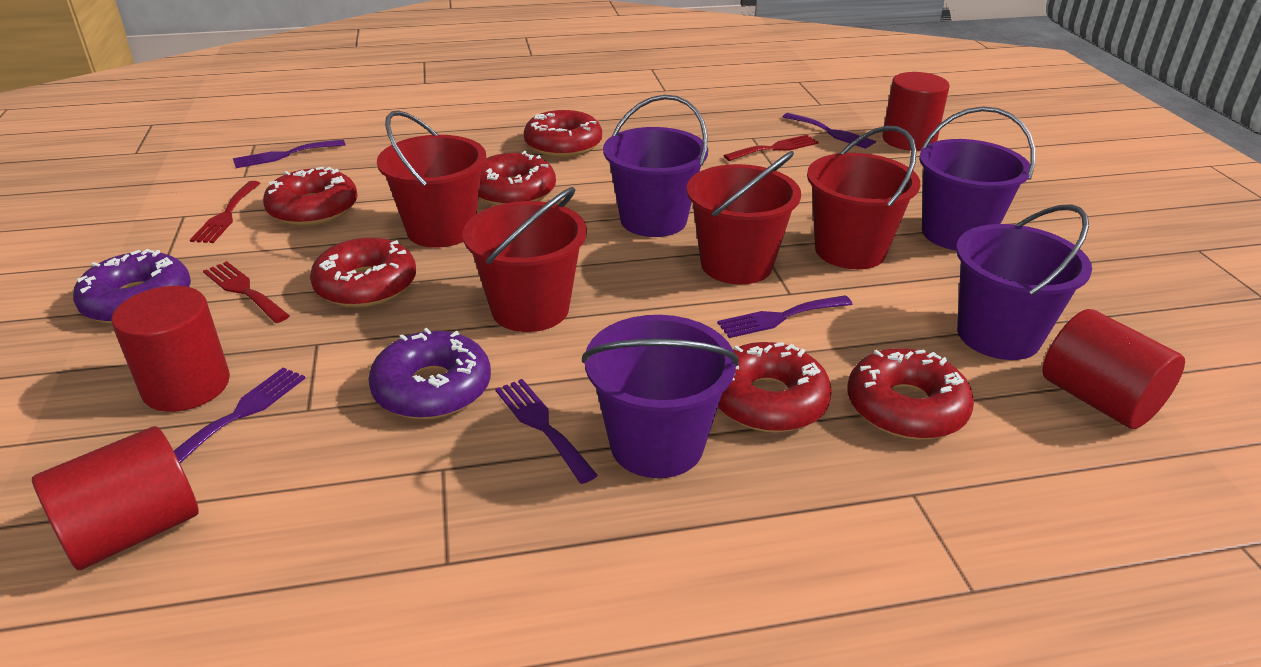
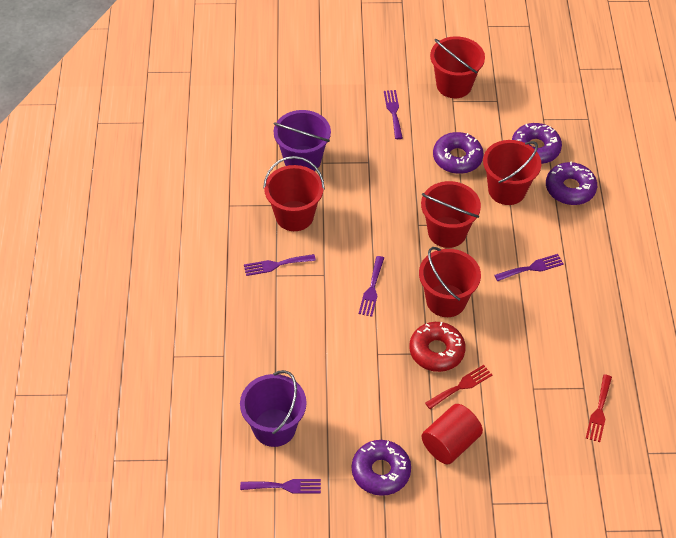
purple bucket: [582,315,739,478] [603,95,708,237] [919,106,1035,250] [956,204,1092,360] = 4 -> [240,370,306,447] [274,110,331,171] = 2
purple donut: [73,249,191,324] [368,328,491,419] = 2 -> [352,440,411,496] [433,132,484,174] [512,123,562,164] [546,162,597,205] = 4
red bucket: [377,110,486,248] [463,187,587,332] [687,151,801,284] [807,126,920,269] = 4 -> [263,156,325,231] [419,247,481,317] [421,181,481,248] [430,36,485,98] [483,140,541,205] = 5
red cylinder: [32,426,199,570] [111,286,230,412] [882,72,950,151] [1042,309,1185,429] = 4 -> [422,404,483,464] = 1
red donut: [263,167,358,226] [310,237,416,307] [479,151,556,206] [524,110,602,157] [718,342,832,433] [847,348,974,440] = 6 -> [409,322,466,372] = 1
red fork: [190,181,260,243] [203,261,290,323] [723,135,819,161] = 3 -> [425,365,492,409] [586,374,612,442] = 2

